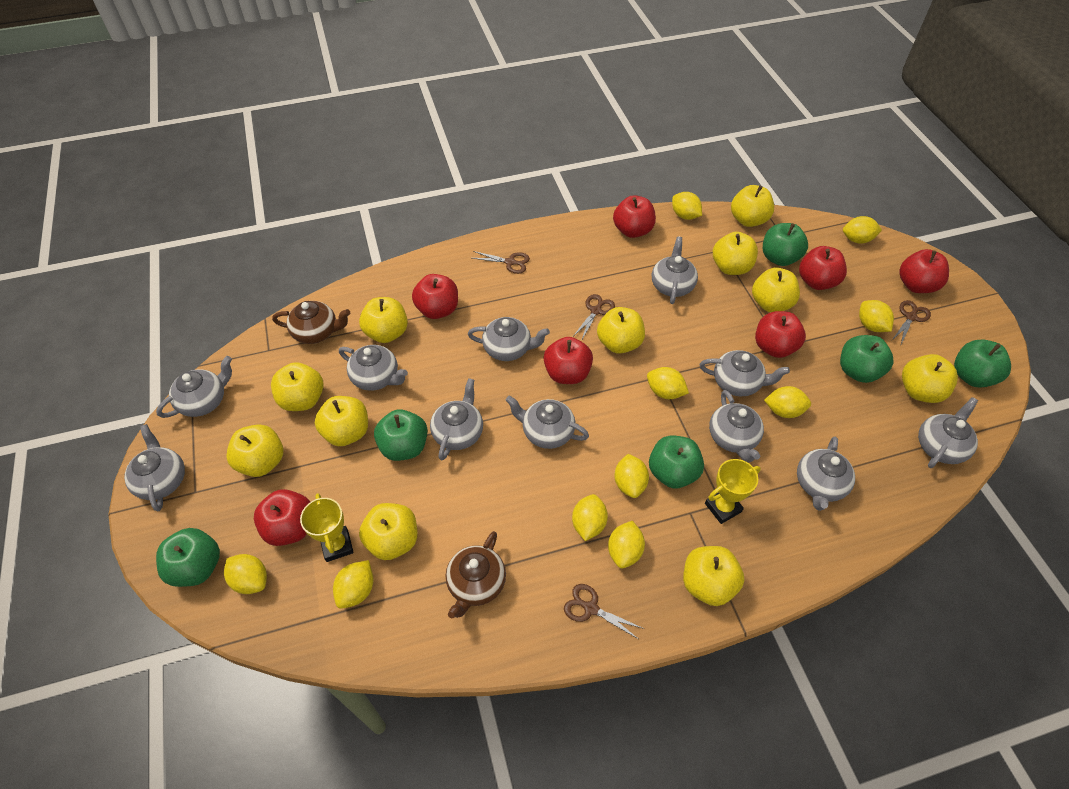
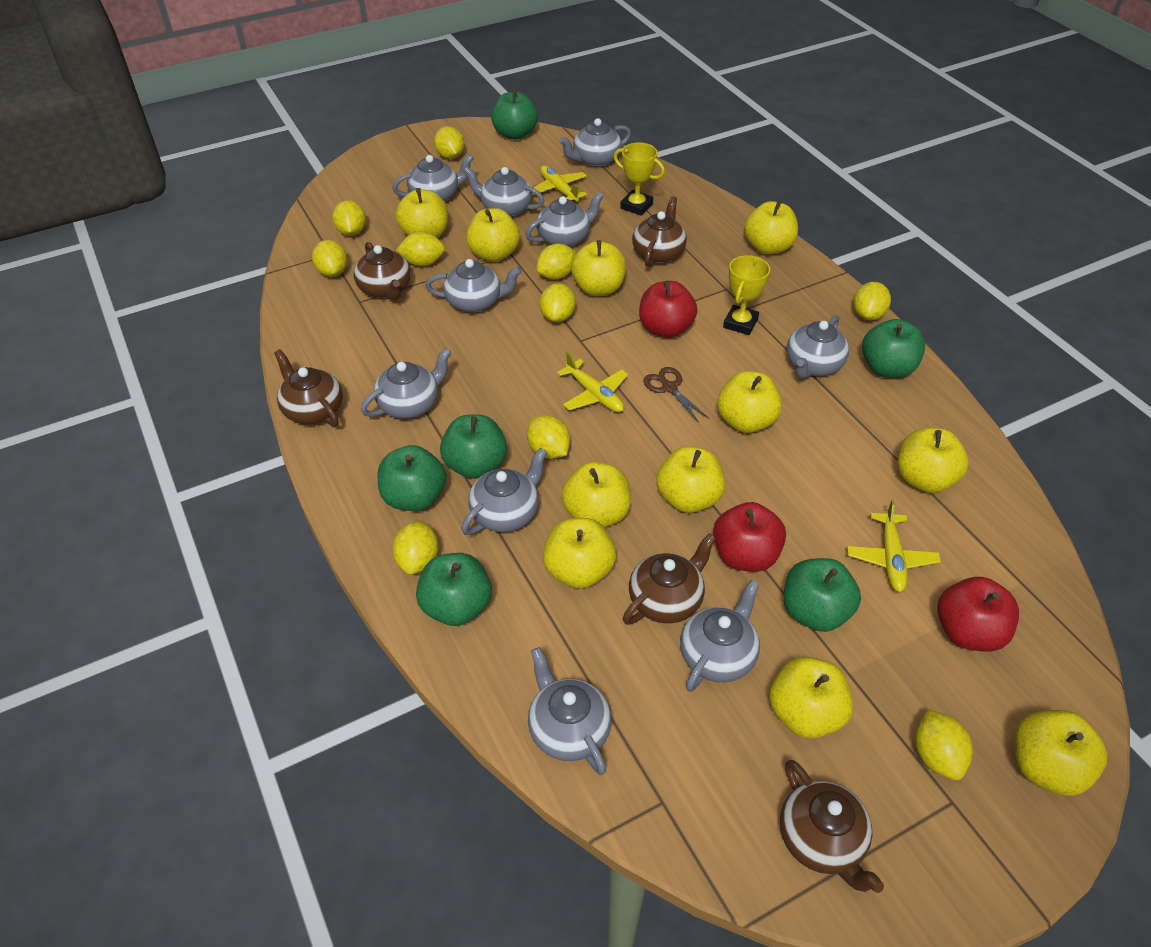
brown scissors: [472,251,530,274] [564,584,644,639] [574,294,615,341] [892,300,931,344] = 4 -> [643,367,709,423] = 1
brown teapot: [272,301,350,344] [446,531,506,619] = 2 -> [274,349,343,427] [354,242,411,300] [623,533,716,625] [632,196,687,267] [780,760,884,893] = 5
grey teapot: [124,424,185,511] [156,356,232,418] [339,345,408,391] [430,378,483,460] [468,317,550,361] [505,396,589,449] [652,237,698,304] [700,350,790,396] [709,390,764,462] [797,437,855,511] [918,397,978,468] = 11 -> [361,348,451,419] [392,154,474,202] [425,259,522,312] [461,448,547,535] [464,167,545,217] [525,192,604,247] [528,647,612,775] [559,118,631,167] [680,580,760,692] [787,315,849,379] = 10
red apple: [254,489,310,546] [412,274,458,319] [544,337,593,384] [613,195,656,238] [755,311,806,358] [799,246,847,290] [899,249,949,293] = 7 -> [639,281,697,338] [713,502,786,572] [937,577,1019,652] = 3
yellow plane: none = 0 -> [532,165,587,202] [557,352,628,412] [847,500,941,592] = 3

